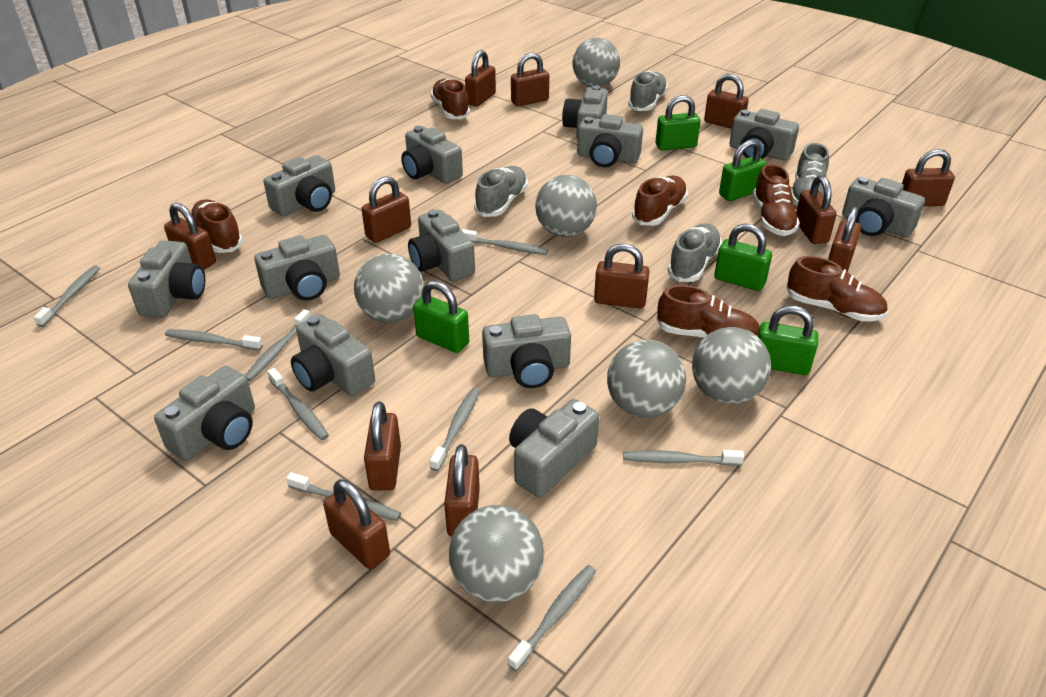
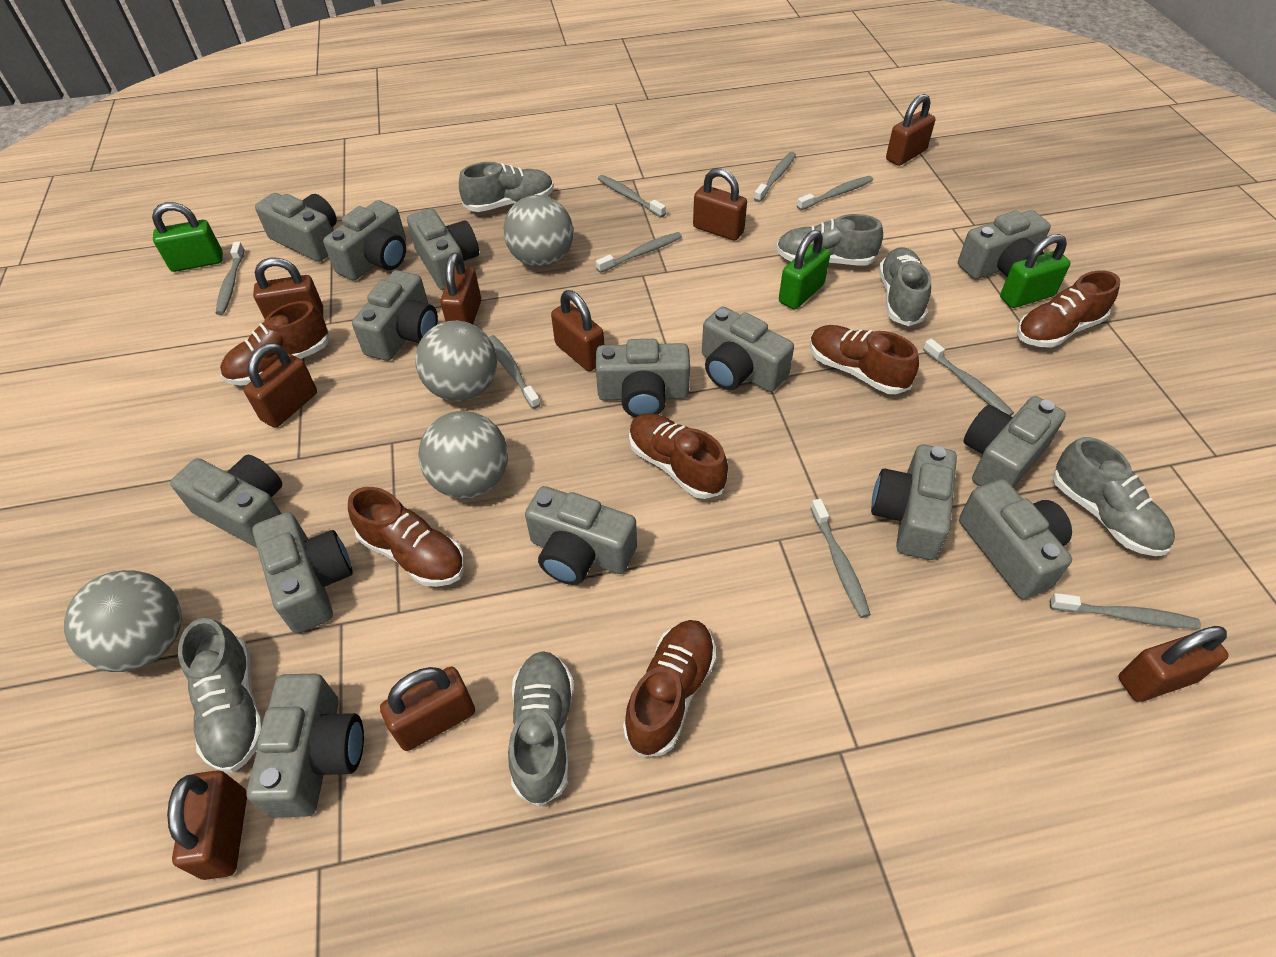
brown padlock: [164,202,216,270] [323,479,390,569] [362,176,411,243] [364,402,401,491] [444,444,480,537] [465,50,496,107] [511,53,549,106] [594,243,650,308] [704,74,749,129] [796,175,837,244] [828,206,861,272] [902,149,955,206] = 12 -> [167,770,247,880] [244,343,317,428] [253,258,323,319] [380,667,475,751] [440,253,481,324] [551,290,604,371] [693,168,747,241] [886,94,935,166] [1119,626,1229,702] = 9
green padlock: [413,281,469,353] [655,95,701,151] [714,224,772,291] [719,140,767,201] [758,306,818,375] = 5 -> [152,202,223,272] [779,230,830,309] [1000,234,1070,308] = 3
grey ball: [354,253,424,323] [449,505,544,603] [535,175,597,237] [573,38,620,87] [607,340,686,418] [692,327,771,404] = 6 -> [64,570,182,672] [415,321,497,401] [418,411,508,499] [503,195,573,267] = 4
grey camera: [128,240,205,318] [154,366,255,461] [255,235,340,301] [264,155,335,216] [291,314,375,396] [401,126,463,184] [408,209,475,281] [482,314,571,388] [509,399,599,498] [562,85,608,140] [577,114,643,167] [729,109,799,161] [842,177,925,238] = 13 -> [170,455,282,548] [247,674,364,817] [252,512,353,633] [255,193,337,262] [323,200,406,281] [352,270,438,361] [407,208,479,290] [525,486,637,585] [596,339,690,417] [702,307,794,392] [871,444,957,560] [958,210,1051,279] [959,479,1072,599] [963,396,1066,488] = 14
grey shoe: [474,166,528,217] [628,71,668,111] [667,223,722,282] [791,143,829,206] = 4 -> [178,618,263,773] [459,162,554,212] [508,651,574,807] [776,214,883,266] [879,247,931,326] [1053,437,1175,556] = 6

